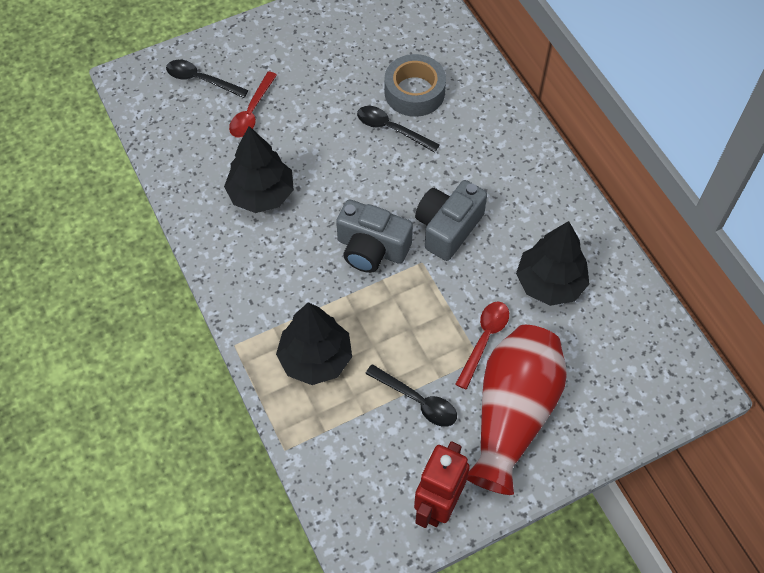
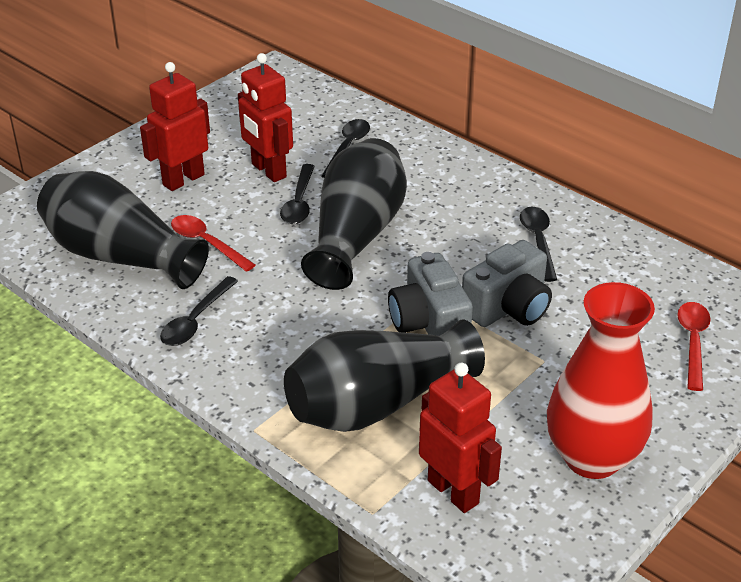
black spoon: [166,60,248,98] [357,106,440,153] [365,364,457,427] = 3 -> [160,276,238,346] [280,164,315,224] [322,119,370,178] [520,207,557,282] = 4
black tree: [224,126,294,213] [276,302,352,385] [516,221,589,306] = 3 -> none = 0
black vase: none = 0 -> [37,171,209,289] [284,320,485,432] [301,138,407,290] = 3
grey tape: [385,54,446,117] = 1 -> none = 0
red robot: [414,441,470,528] = 1 -> [140,62,210,191] [238,53,293,182] [419,363,502,513] = 3

